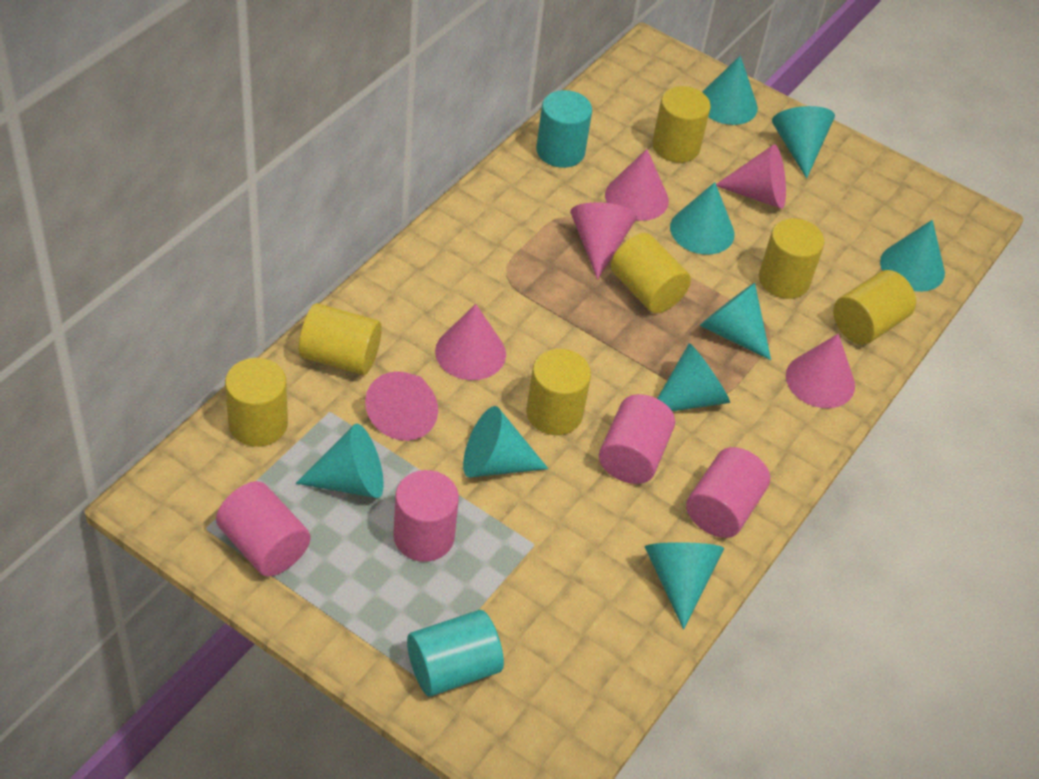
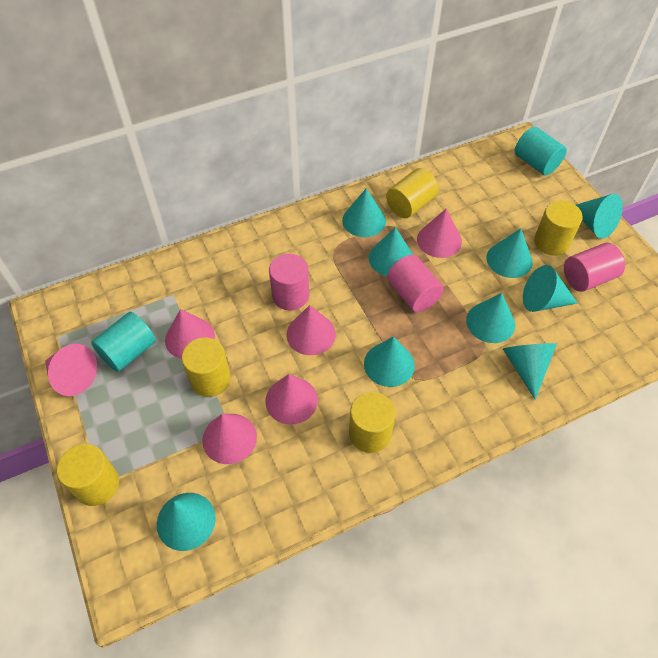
pink cylinder: [216,481,310,577] [393,470,459,562] [599,394,675,484] [686,447,770,538] = 4 -> [269,254,309,310] [387,255,444,312] [564,243,625,292] = 3
yellow cylinder: [225,358,288,447] [299,303,382,375] [526,349,591,435] [611,233,691,313] [652,86,711,163] [759,218,824,299] [833,270,916,345] = 7 -> [57,444,119,506] [182,337,231,397] [349,392,396,453] [386,168,438,218] [534,201,583,256] = 5

